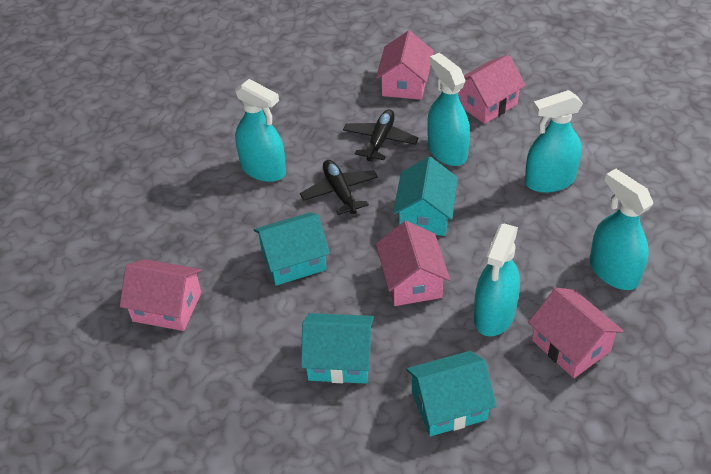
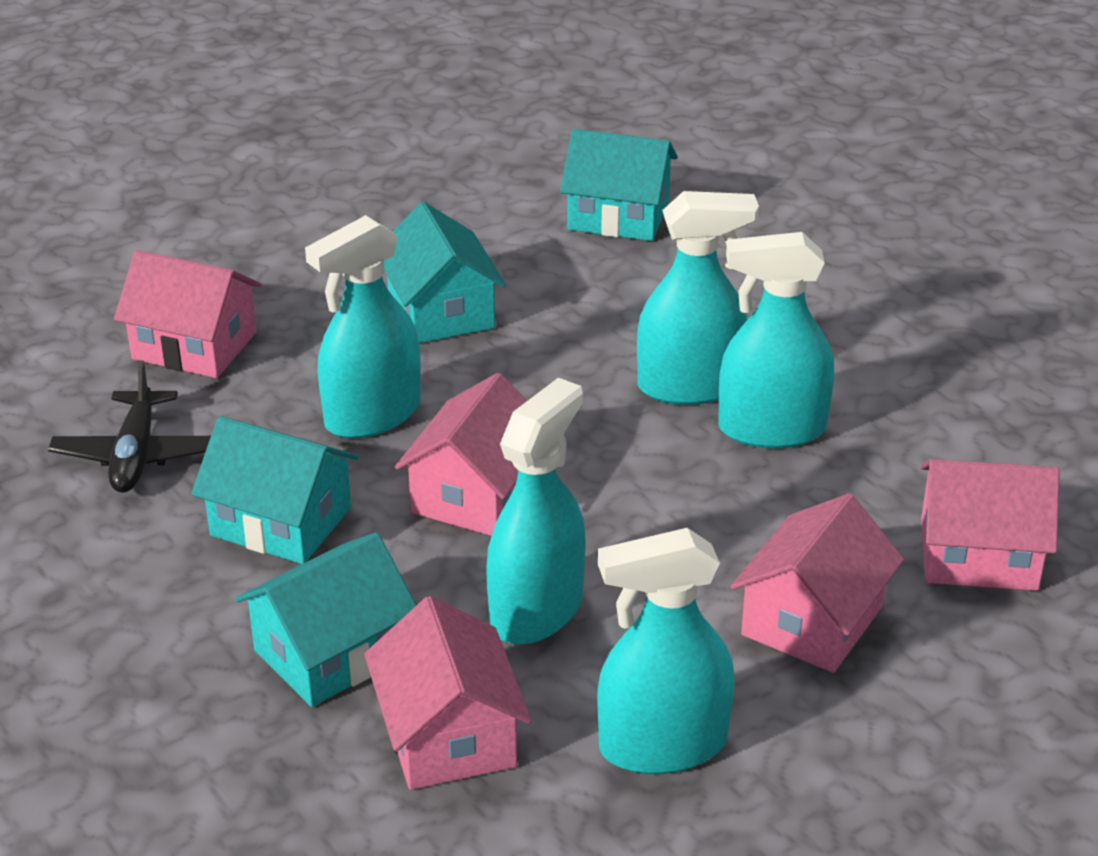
black plane: [300,160,378,215] [343,109,419,162] = 2 -> [48,360,211,493] = 1

